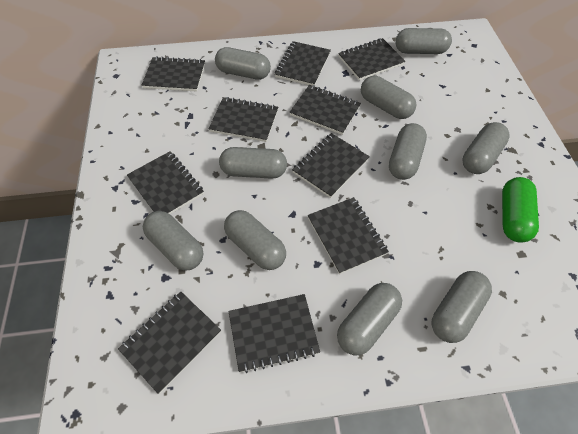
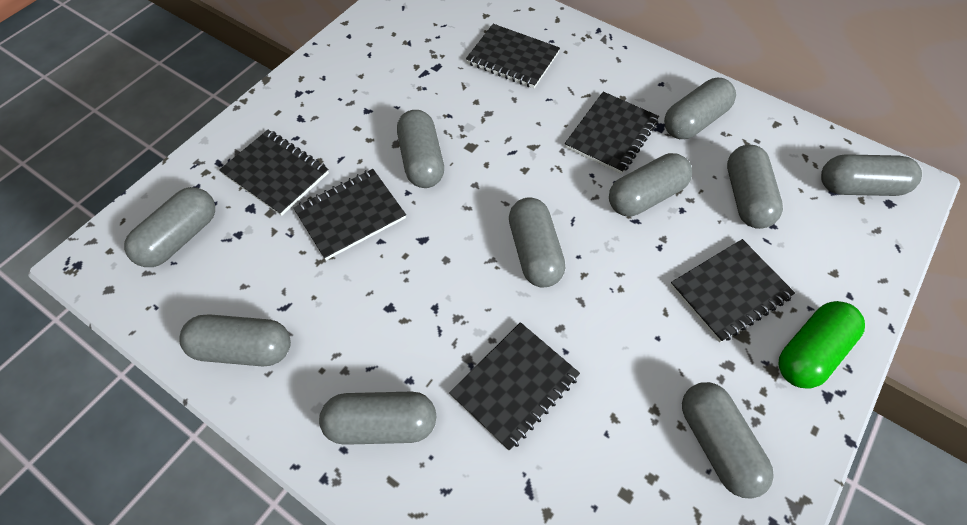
black notebook: [118,292,221,394] [127,151,204,214] [142,56,205,92] [209,97,278,142] [229,294,320,373] [275,41,331,86] [290,85,361,135] [292,133,370,198] [308,197,389,274] [338,38,405,81] = 10 -> [219,130,329,216] [294,169,406,260] [449,322,580,451] [466,24,560,88] [565,92,659,174] [670,239,795,343] = 6

